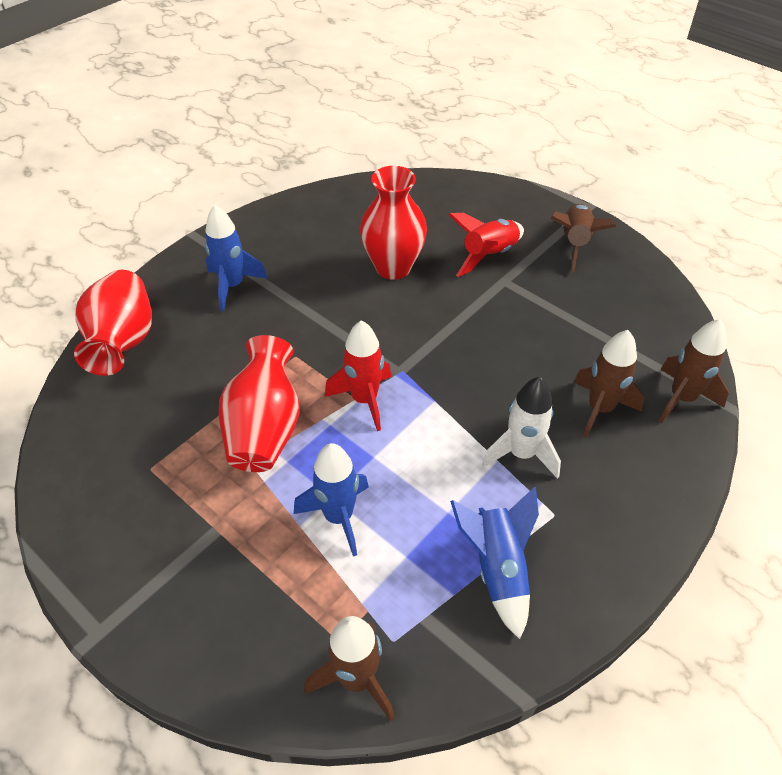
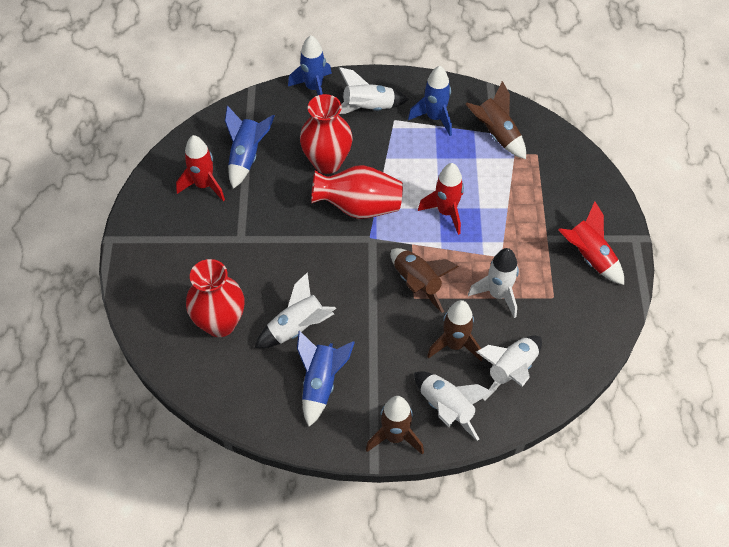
blue rocket: [205,205,268,311] [294,443,369,557] [450,487,539,639] = 3 -> [225,106,275,189] [288,35,332,95] [297,331,355,427] [408,66,452,136] = 4
red rocket: [325,321,391,431] [449,213,524,277] = 2 -> [176,135,225,201] [418,163,464,235] [558,201,624,285] = 3
white rocket: [482,377,561,479] = 1 -> [255,272,336,348] [339,67,409,114] [414,371,493,441] [468,248,519,318] [476,336,542,400] = 5

